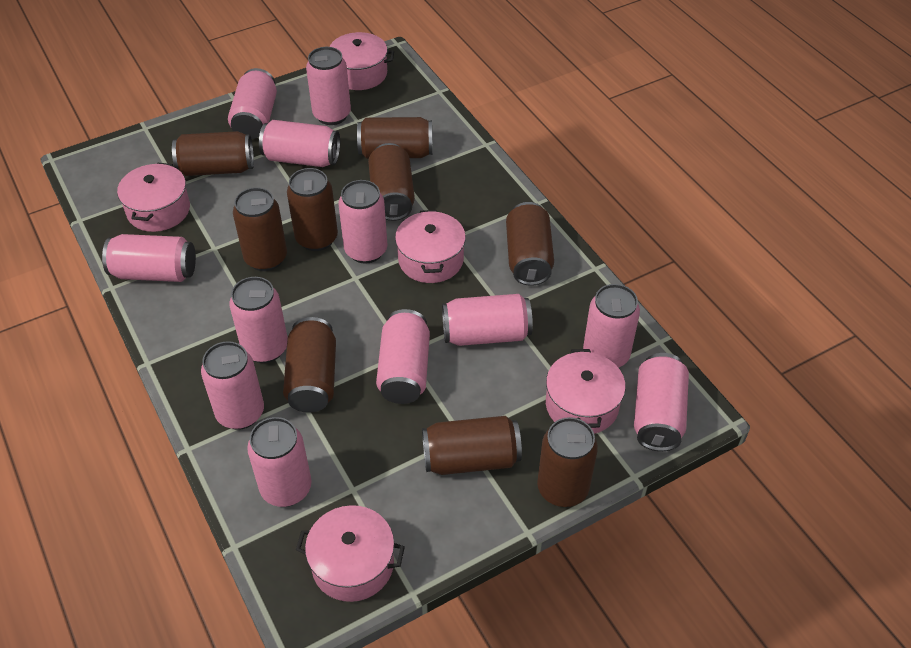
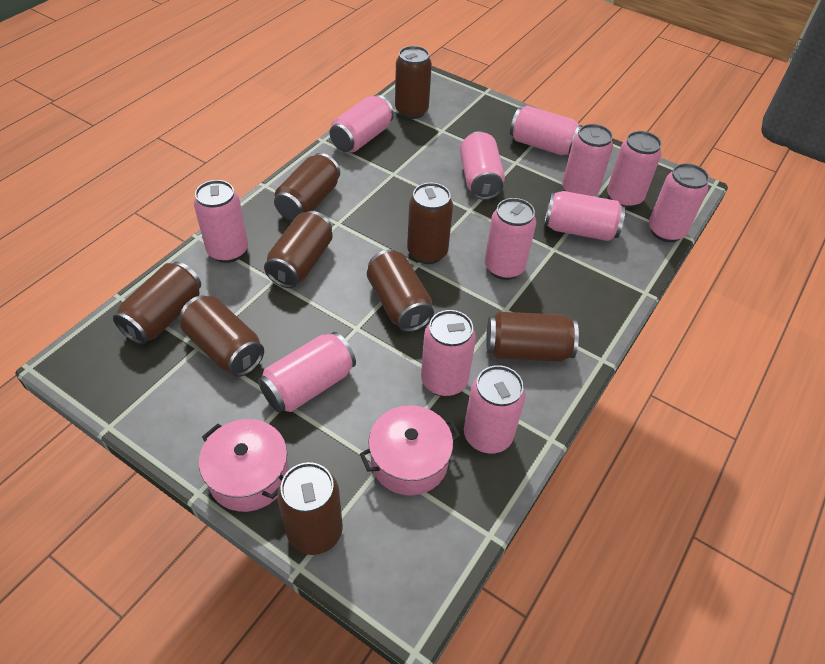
pink pot: [117,163,190,232] [296,505,405,602] [329,32,394,90] [395,210,466,283] [546,349,626,434] = 5 -> [199,419,289,512] [360,405,460,496] = 2

